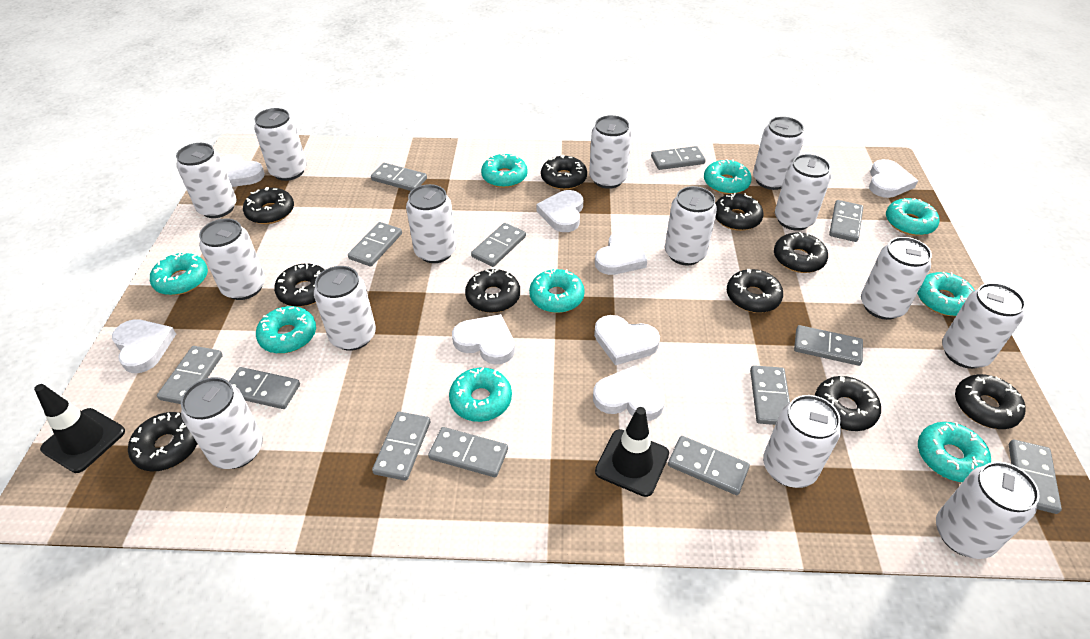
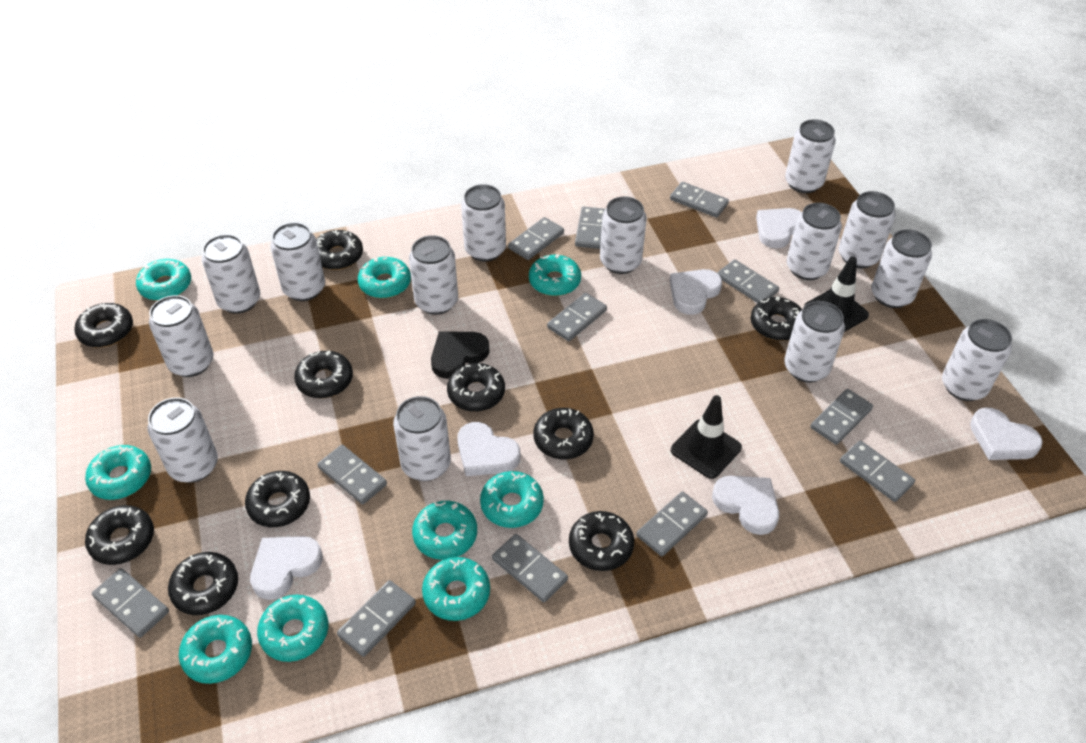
black heart: none = 0 -> [431,331,489,379] = 1
grey domino: [157,346,223,404] [229,367,300,409] [348,222,402,267] [371,163,427,191] [372,411,430,481] [428,427,508,477] [471,223,526,267] [651,146,706,170] [668,436,750,495] [750,365,790,425] [794,325,863,366] [829,200,863,242] [1009,439,1062,514] = 13 -> [92,568,169,638] [318,445,387,505] [337,580,416,657] [492,534,568,602] [508,217,564,260] [547,293,607,341] [575,207,605,249] [636,491,708,556] [670,182,729,218] [718,259,779,303] [810,389,873,445] [840,440,915,502] = 12
white heart: [112,319,176,373] [221,154,265,187] [452,314,515,365] [536,190,583,232] [593,365,665,421] [594,315,660,365] [595,231,647,275] [869,159,918,198] = 8 -> [250,536,323,600] [457,422,520,476] [670,269,722,315] [712,476,779,535] [756,208,801,248] [970,407,1043,460] = 6

